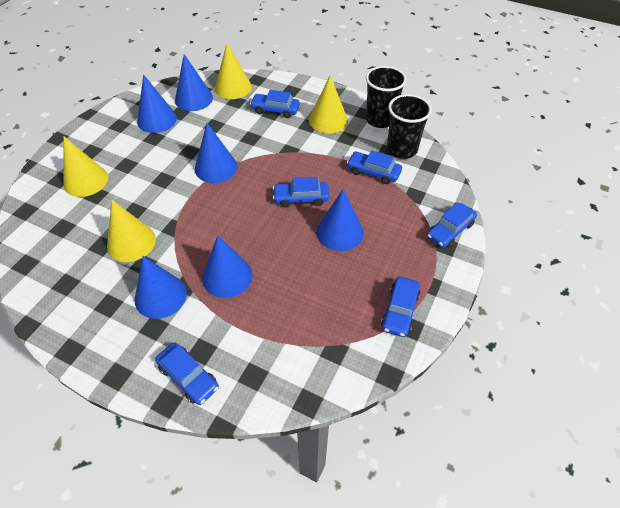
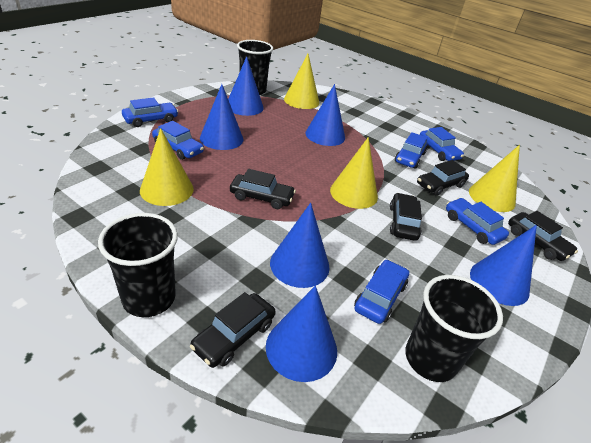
black car: none = 0 -> [190,292,276,368] [230,169,296,209] [390,193,422,241] [417,160,469,196] [508,211,578,261] = 5
black cup: [366,66,407,128] [387,94,432,159] = 2 -> [98,213,178,317] [237,40,273,95] [405,275,503,382] = 3

